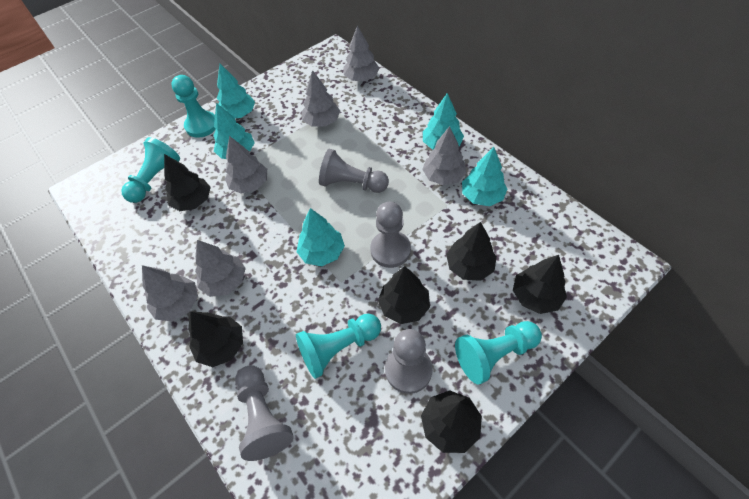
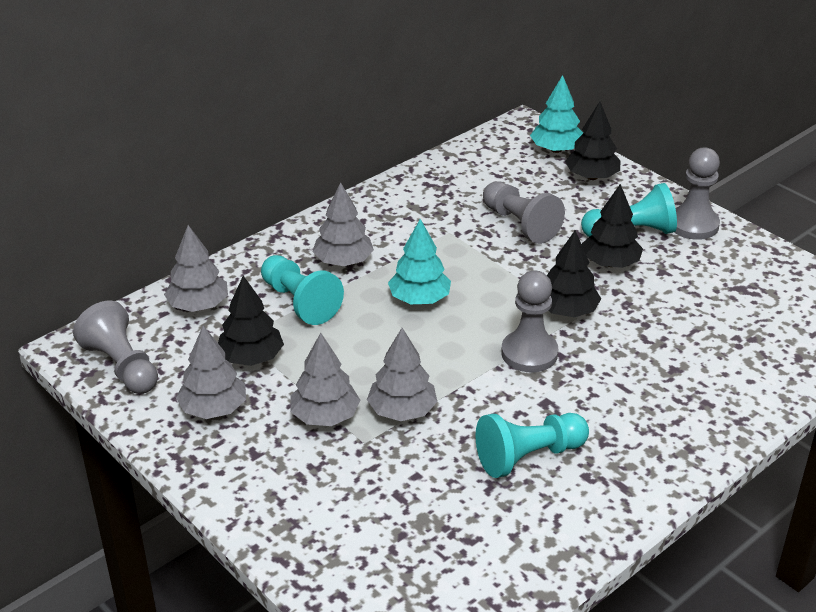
black tree: [164,154,211,211] [188,312,243,367] [378,266,430,324] [421,390,482,453] [446,222,497,281] [513,255,567,314] = 6 -> [218,276,284,366] [547,230,601,317] [565,102,620,180] [582,184,643,268] = 4
grey tree: [142,265,198,321] [195,240,246,297] [225,136,267,194] [302,70,340,127] [343,26,380,81] [422,126,467,185] = 6 -> [164,225,228,312] [176,326,246,419] [291,333,360,426] [313,182,374,266] [367,328,437,421] = 5
turquoise pawn: [121,137,180,203] [171,75,216,138] [296,313,381,379] [455,321,542,385] = 4 -> [261,255,344,325] [476,413,589,478] [581,183,677,237] = 3
turquoise tree: [213,103,255,159] [217,64,255,118] [297,208,345,266] [423,93,464,150] [462,147,507,206] = 5 -> [388,219,451,304] [530,75,583,153] = 2

